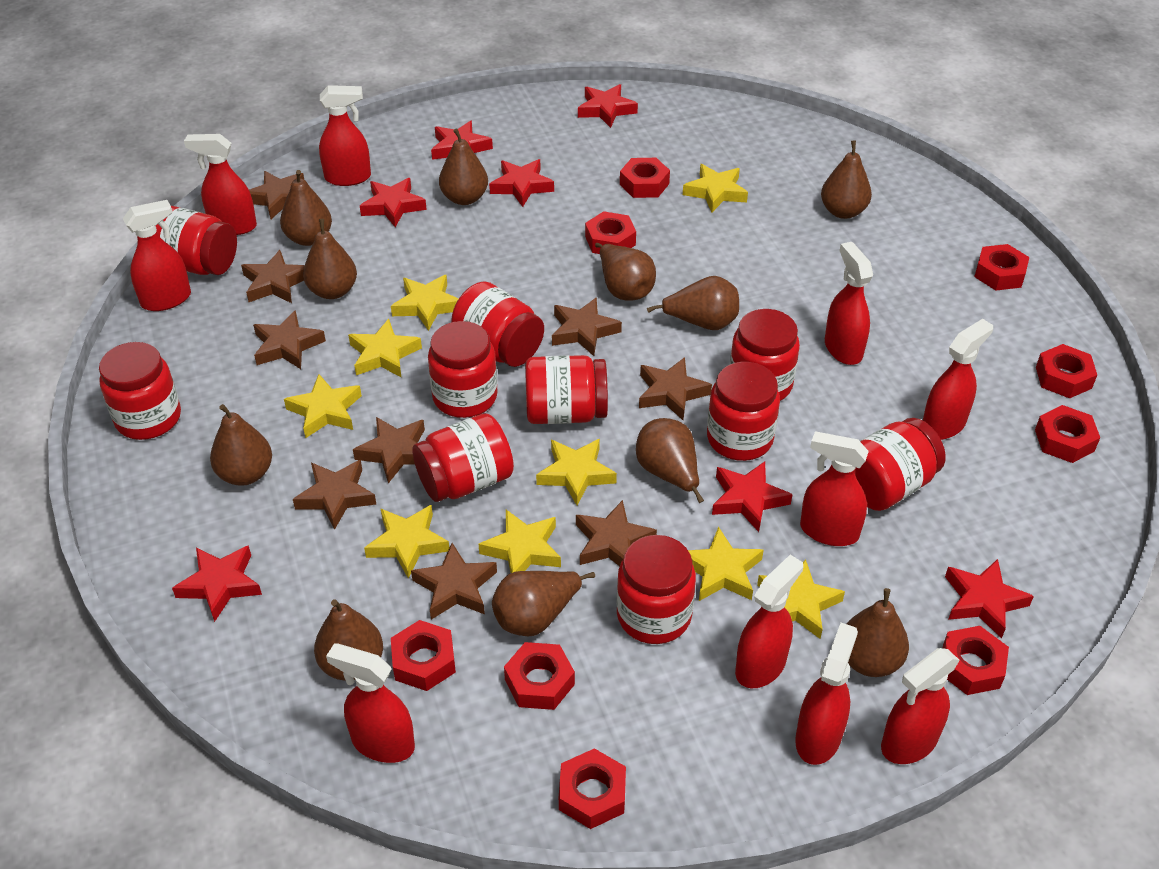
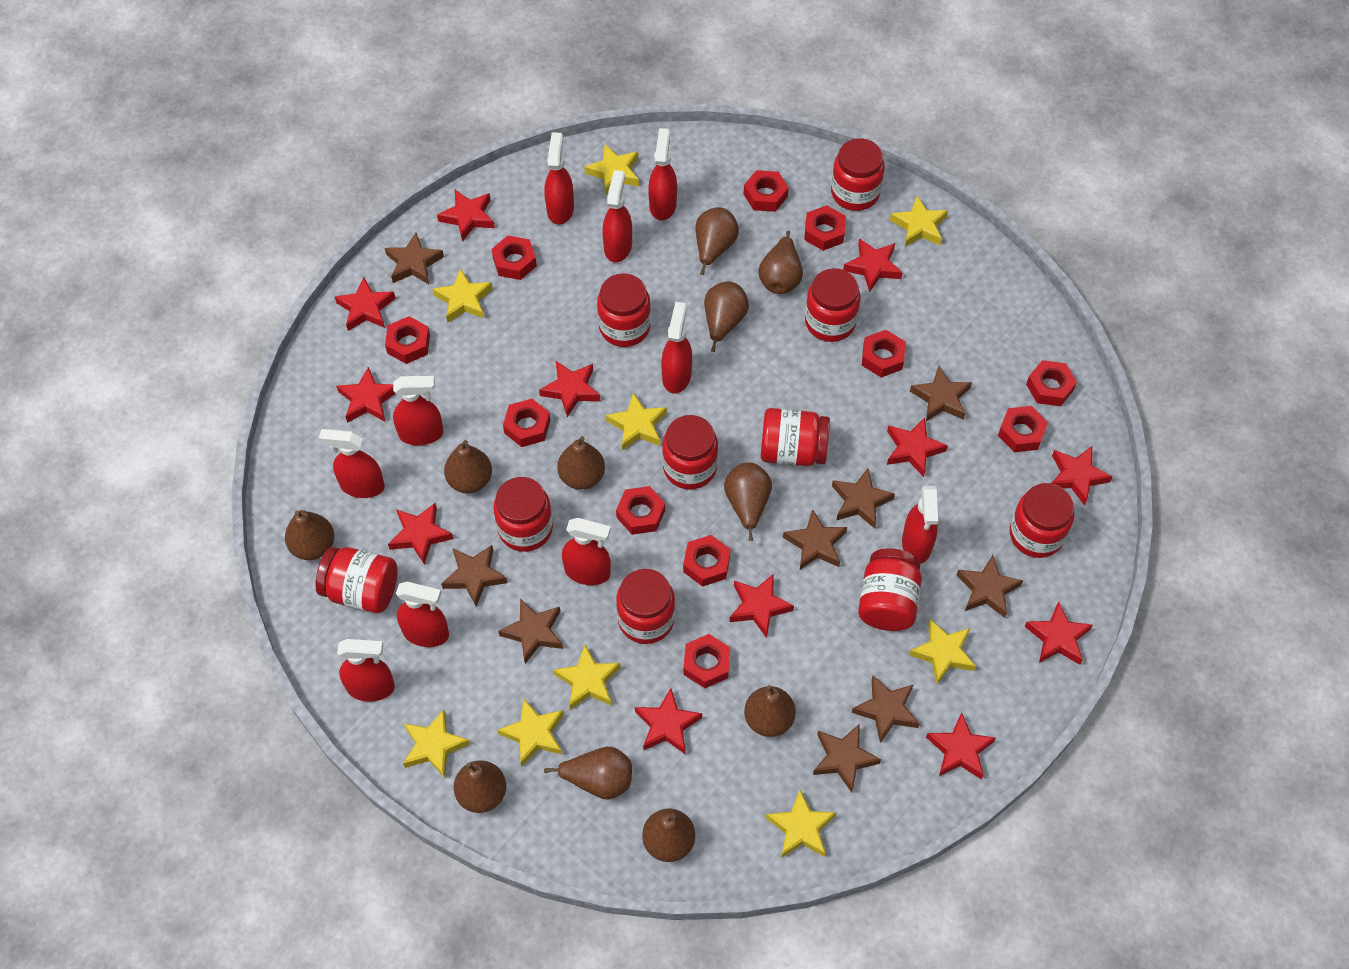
red nut: [391,620,456,691] [504,642,575,710] [559,748,626,829] [585,211,636,254] [620,158,670,198] [943,626,1009,695] [974,244,1029,290] [1035,405,1100,463] [1036,344,1097,398] = 9 -> [385,316,430,364] [492,236,537,280] [503,399,550,447] [616,486,665,535] [683,535,731,587] [683,634,730,688] [744,170,789,212] [804,205,846,251] [862,330,906,377] [998,406,1048,452] [1026,360,1077,406] = 11
red star: [172,545,262,622] [360,178,427,227] [431,121,493,160] [489,159,554,207] [578,84,638,128] [712,461,793,532] [945,559,1034,638] = 7 -> [335,277,395,331] [336,367,396,423] [388,503,453,565] [437,190,495,242] [539,361,600,417] [635,688,702,754] [730,574,794,638] [843,238,903,292] [887,418,948,477] [926,712,996,780] [1024,601,1093,665] [1051,446,1113,506] = 12

